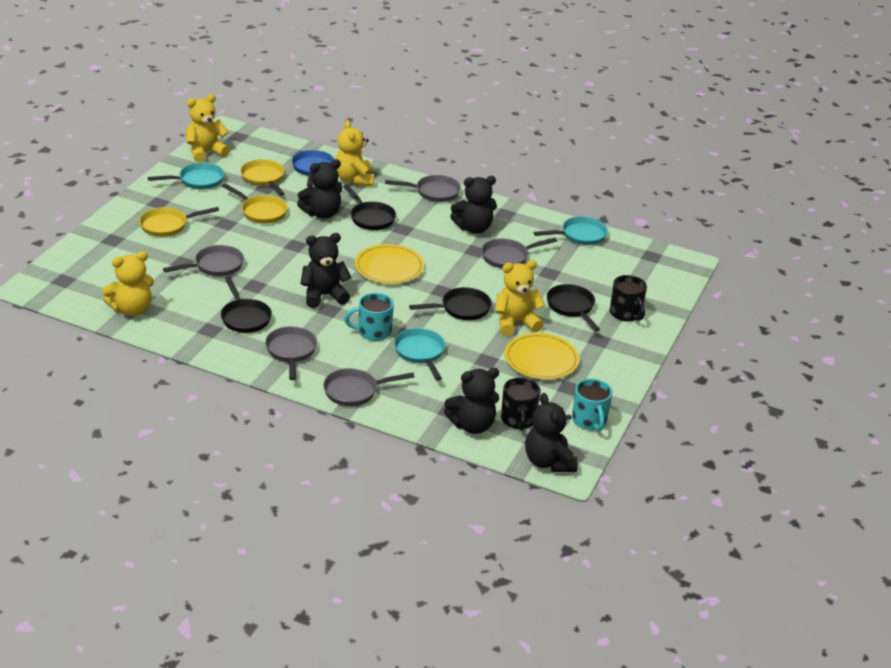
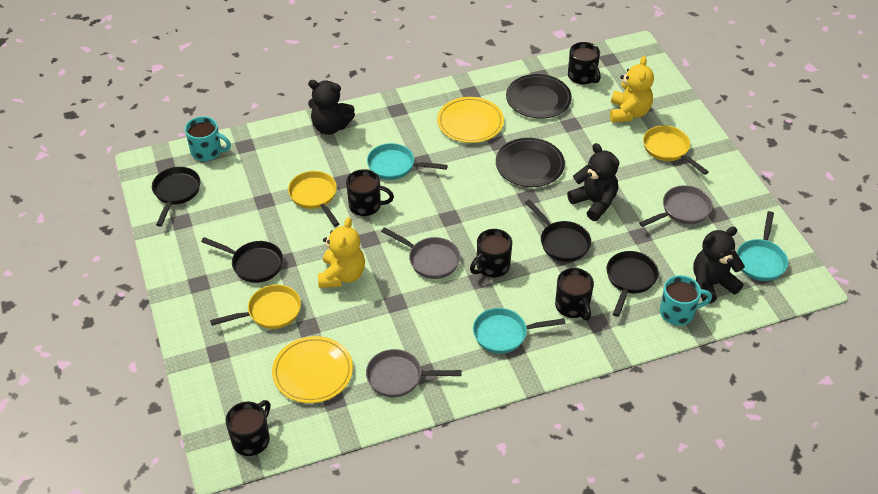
black mug: [501,378,541,430] [610,275,647,322] = 2 -> [226,400,270,456] [346,169,394,216] [470,229,512,277] [555,268,594,320] [568,42,601,84] = 5
black plate: none = 0 -> [496,138,565,187] [506,74,572,119] = 2
black teddy bear: [297,159,342,219] [300,233,351,308] [444,368,499,434] [450,176,497,234] [525,393,578,472] = 5 -> [308,80,355,135] [567,143,619,221] [693,227,745,304] = 3
blue pan: [292,150,335,187] = 1 -> none = 0
grey pan: [163,245,244,276] [265,326,317,380] [323,368,414,406] [385,175,461,202] [482,238,557,268] = 5 -> [366,349,462,397] [381,227,460,279] [639,185,713,227] = 3
yellow teddy bear: [102,251,154,316] [186,94,230,163] [335,120,374,186] [495,260,545,336] = 4 -> [318,217,365,288] [610,56,654,122] = 2

